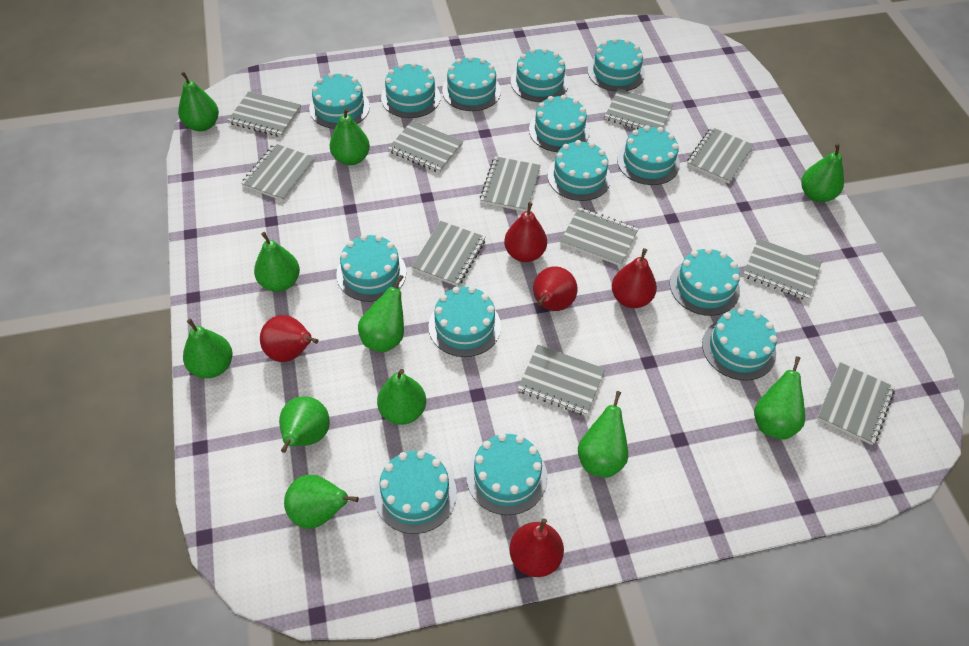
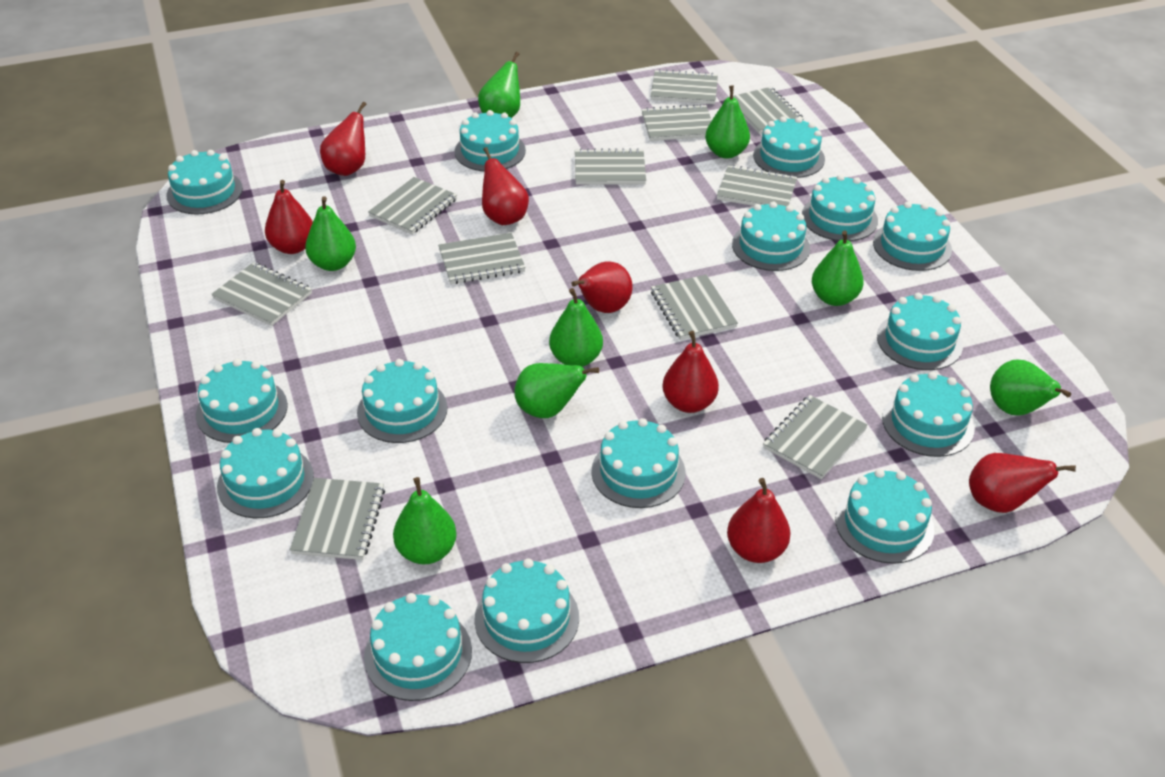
green pear: [178,72,219,131] [183,319,233,378] [254,232,300,292] [279,396,330,453] [284,475,359,529] [330,108,370,165] [358,275,404,352] [377,369,426,425] [578,391,628,478] [754,356,805,440] [801,143,844,202] = 11 -> [305,196,356,271] [393,477,457,564] [478,52,520,118] [515,363,599,418] [549,288,603,367] [705,85,750,158] [812,230,864,306] [990,359,1071,415] = 8
red pear: [260,315,319,362] [504,202,547,262] [509,518,564,577] [533,266,577,311] [612,248,657,308] = 5 -> [265,180,313,254] [320,102,366,176] [482,147,529,225] [571,261,633,313] [662,331,719,413] [727,478,790,563] [969,453,1076,513] = 7
turquoise cake: [309,72,370,129] [336,234,406,302] [374,450,457,534] [381,62,441,118] [428,286,501,357] [442,56,501,111] [466,433,548,515] [511,48,569,102] [529,95,590,152] [548,140,611,201] [587,38,645,92] [617,125,680,185] [670,247,740,316] [702,308,777,381] = 14 -> [166,150,243,214] [196,359,288,443] [217,428,314,518] [357,359,447,443] [364,593,472,701] [455,110,526,171] [474,558,579,663] [591,418,686,508] [732,202,810,271] [753,116,825,178] [802,174,878,241] [835,469,935,564] [873,202,952,271] [877,293,963,370] [882,372,975,457] = 15

